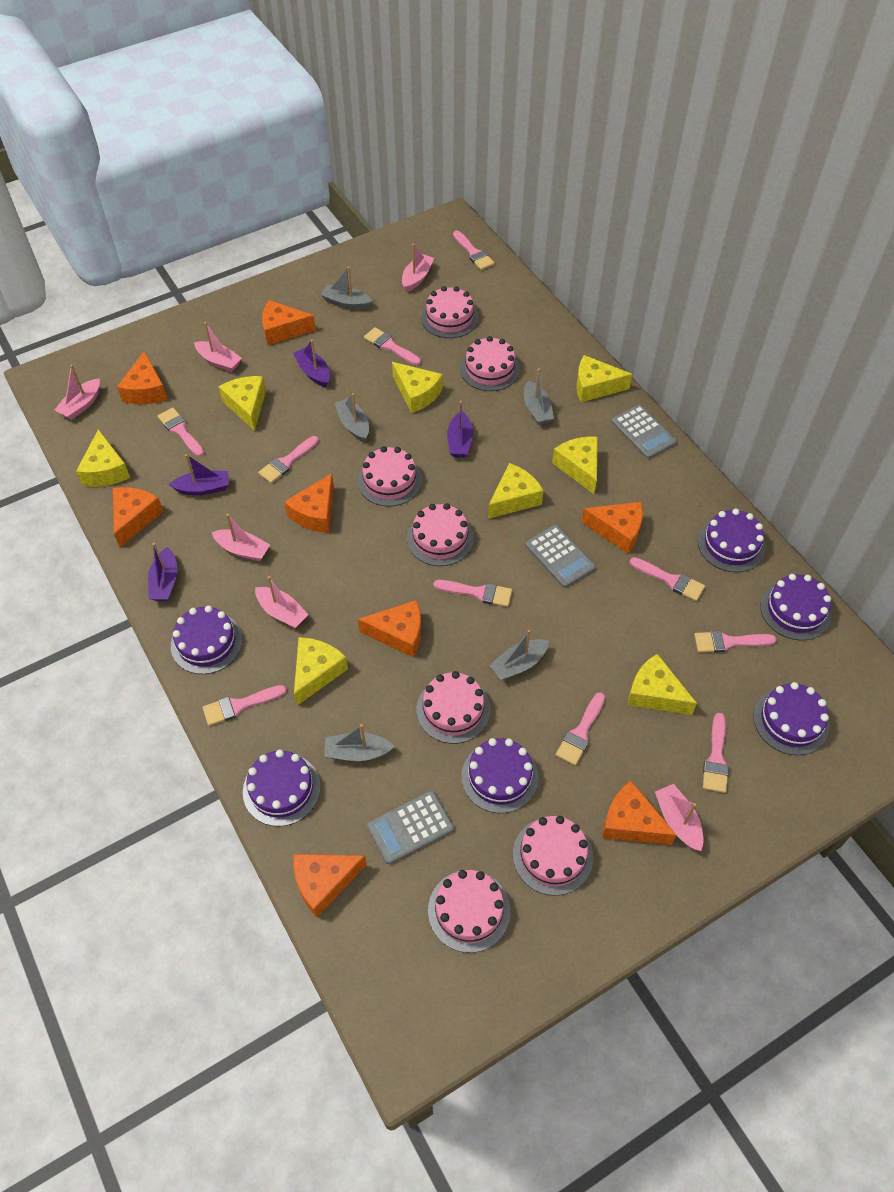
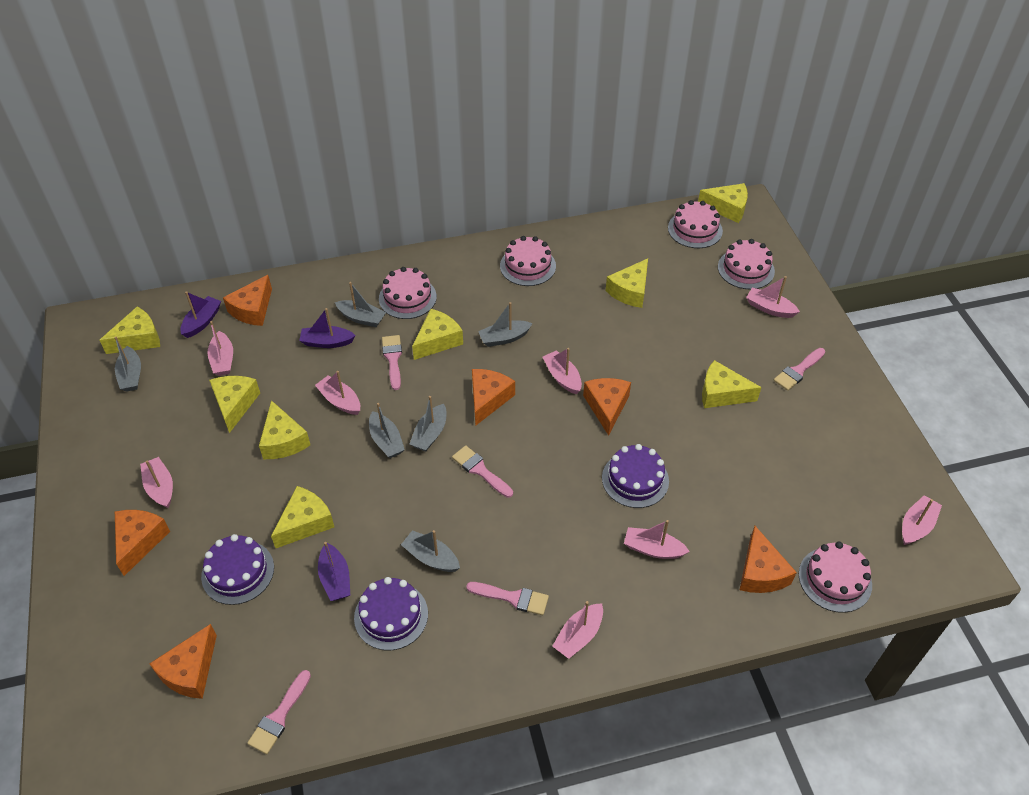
grey boat: [321,267,372,310] [324,724,395,761] [335,393,369,442] [489,630,549,680] [524,368,554,425] = 5 -> [114,337,141,392] [335,282,386,327] [369,403,405,458] [401,530,460,572] [410,396,447,452] [478,302,533,347] = 6
grey calculator: [367,791,454,864] [525,525,595,588] [611,405,677,459] = 3 -> none = 0
orange cheese: [113,487,163,547] [117,351,167,404] [262,300,316,345] [284,473,334,533] [293,854,367,918] [358,600,421,657] [581,502,643,553] [602,781,677,845] = 8 -> [115,510,170,576] [149,624,217,699] [223,275,272,326] [472,369,515,426] [583,378,631,436] [740,526,797,593] = 6
pink boat: [55,365,100,420] [194,322,242,372] [211,514,270,561] [255,576,309,628] [402,244,434,292] [655,784,703,851] = 6 -> [140,457,173,508] [208,321,233,376] [315,371,360,415] [542,348,582,394] [552,601,603,659] [624,520,690,559] [746,276,800,318] [902,495,942,545] = 8
pink brush: [158,408,204,457] [203,685,287,726] [258,436,319,483] [364,327,421,365] [434,580,512,607] [453,230,495,270] [556,692,605,765] [630,557,705,601] [694,631,776,653] [703,713,729,793] = 10 -> [247,670,311,754] [382,335,402,390] [452,445,513,498] [466,582,549,615] [774,348,825,391] = 5
pink cake: [358,446,422,506] [407,503,474,566] [417,671,491,744] [421,286,479,338] [428,870,510,953] [460,336,520,391] [513,816,593,896] = 7 -> [379,267,437,319] [500,236,556,286] [668,200,723,248] [718,239,775,289] [799,542,872,613] = 5
purple boat: [148,543,177,601] [168,454,229,495] [293,339,330,387] [447,401,473,458] = 4 -> [180,291,221,338] [299,308,356,348] [318,542,350,601] = 3
purple cake: [171,606,243,674] [243,749,321,826] [461,738,538,813] [698,509,766,572] [753,682,829,755] [760,574,831,640] = 6 -> [201,534,274,605] [354,577,428,650] [602,444,669,508] = 3

